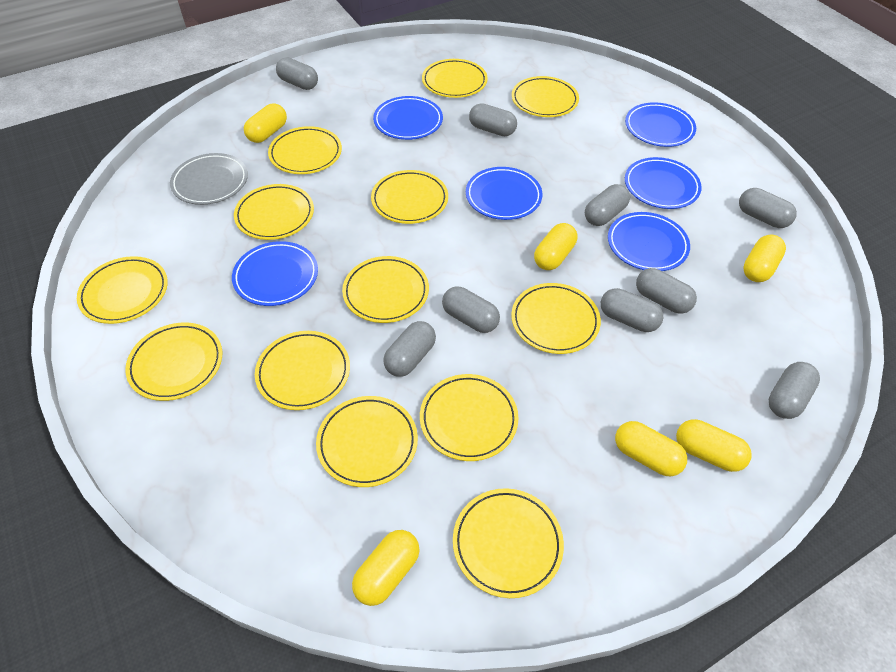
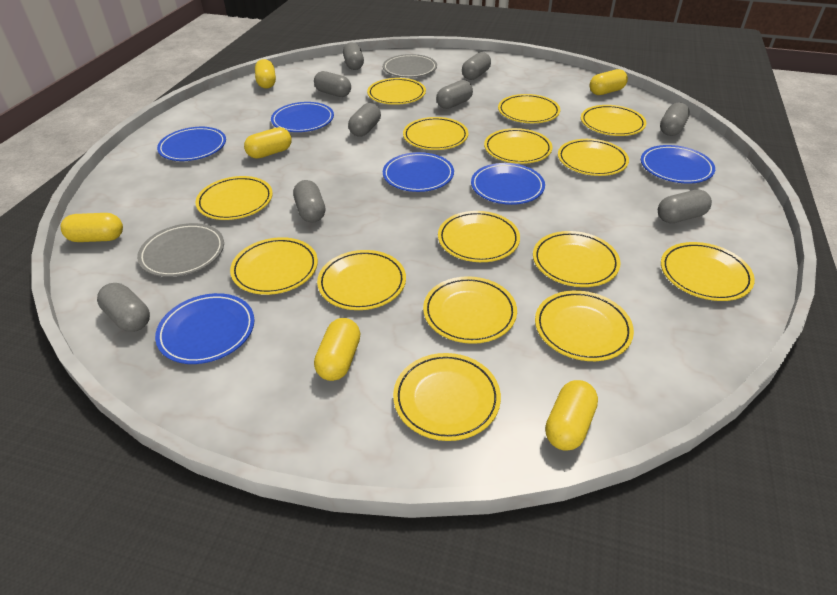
grey plate: [170,153,248,205] = 1 -> [137,223,224,277] [383,54,437,77] = 2
yellow plate: [77,256,168,324] [125,323,222,401] [234,184,314,240] [255,331,350,410] [268,126,342,174] [316,396,418,487] [342,256,429,323] [371,170,448,224] [420,374,519,461] [422,59,487,98] [453,488,564,598] [511,283,601,354] [512,76,579,117] = 13 -> [195,176,273,220] [230,237,318,295] [317,250,406,310] [367,78,426,105] [393,353,501,441] [403,117,468,150] [423,276,517,344] [438,211,520,262] [484,128,553,164] [498,94,560,123] [533,231,620,287] [535,290,634,361] [558,139,629,176] [581,105,646,136] [661,242,755,301] = 15

